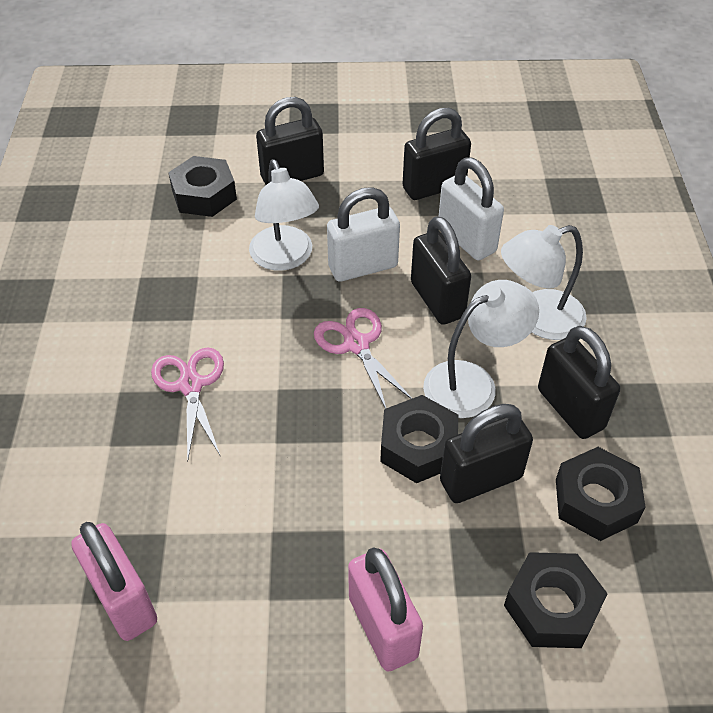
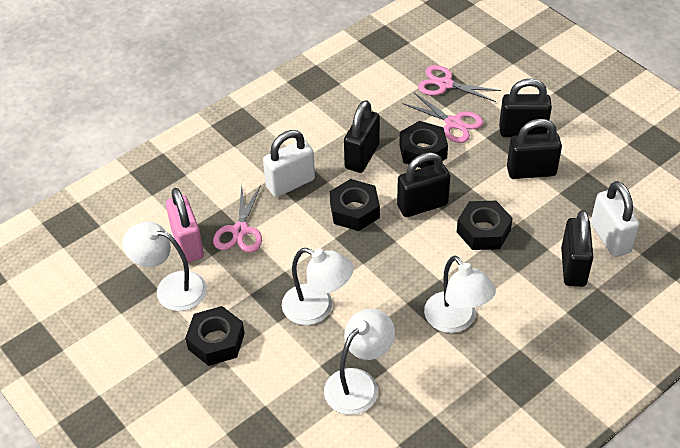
pink padlock: [71,522,157,641] [348,547,423,671] = 2 -> [166,188,204,263] = 1
pink scissors: [151,347,224,462] [314,308,412,409] = 2 -> [213,185,262,253] [403,93,484,143] [418,65,501,102] = 3
white lamp: [249,159,319,271] [423,280,539,418] [501,225,587,340] = 3 -> [122,222,207,311] [282,248,354,325] [324,309,395,415] [424,256,496,333] = 4

